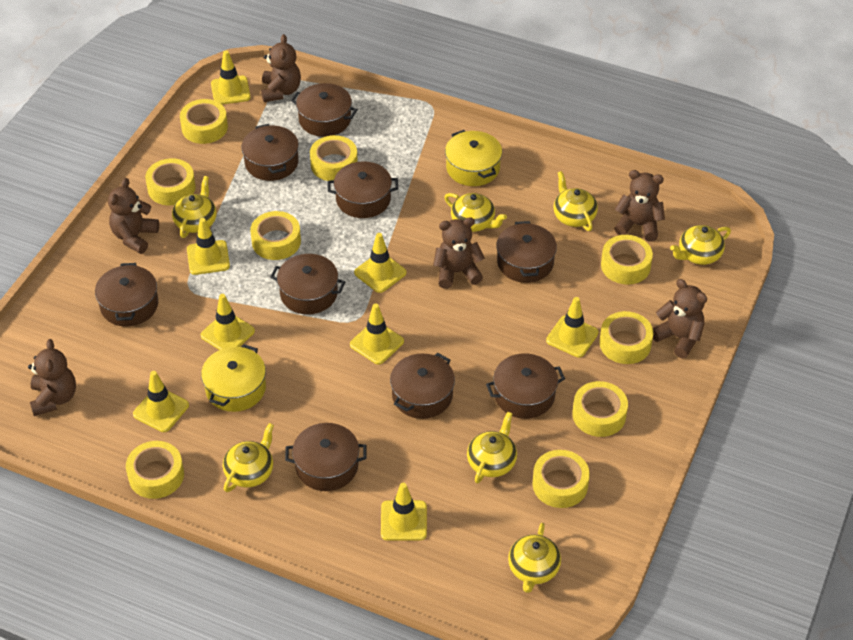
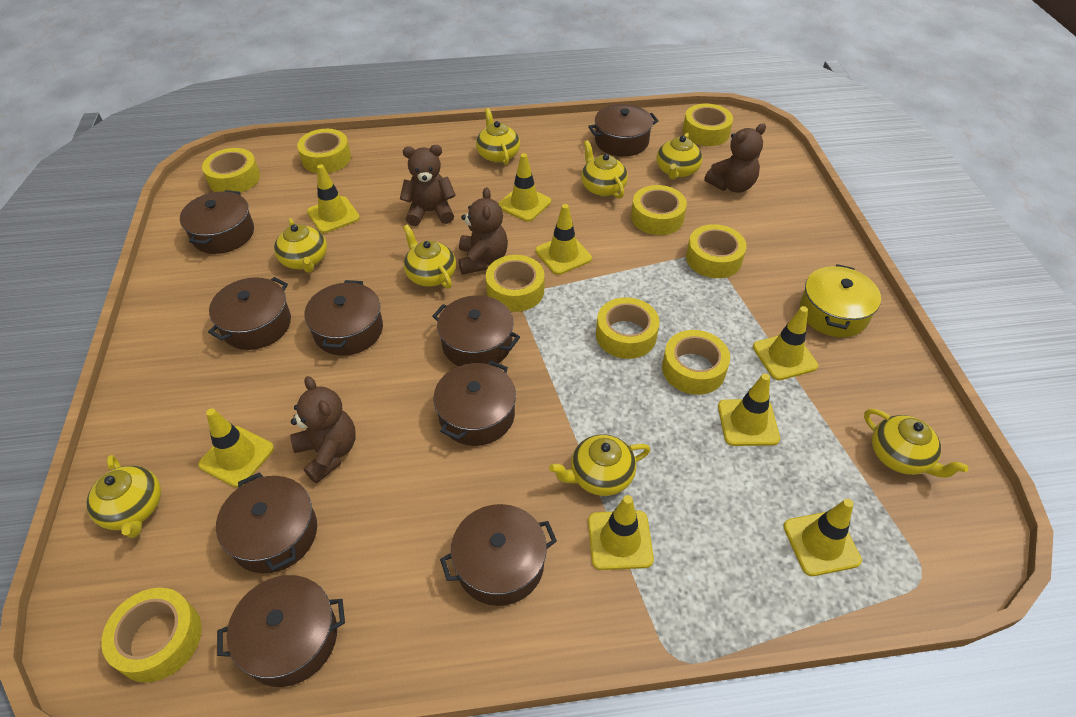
brown teddy bear: [28,339,76,416] [108,178,159,254] [261,34,301,102] [433,217,485,289] [614,170,665,241] [653,279,707,358] = 6 -> [290,376,356,484] [400,145,456,226] [458,187,508,275] [704,123,766,193] = 4
yellow pot: [201,344,266,412] [445,130,502,186] = 2 -> [800,264,881,337] = 1
yellow teapot: [172,176,217,238] [223,423,274,492] [444,193,507,232] [467,412,517,483] [508,523,561,593] [553,171,598,231] [670,225,731,265] = 7 -> [86,455,161,538] [274,218,327,273] [403,224,456,289] [476,108,520,165] [549,435,650,496] [581,140,628,199] [656,133,703,180] [864,409,969,478] = 8

